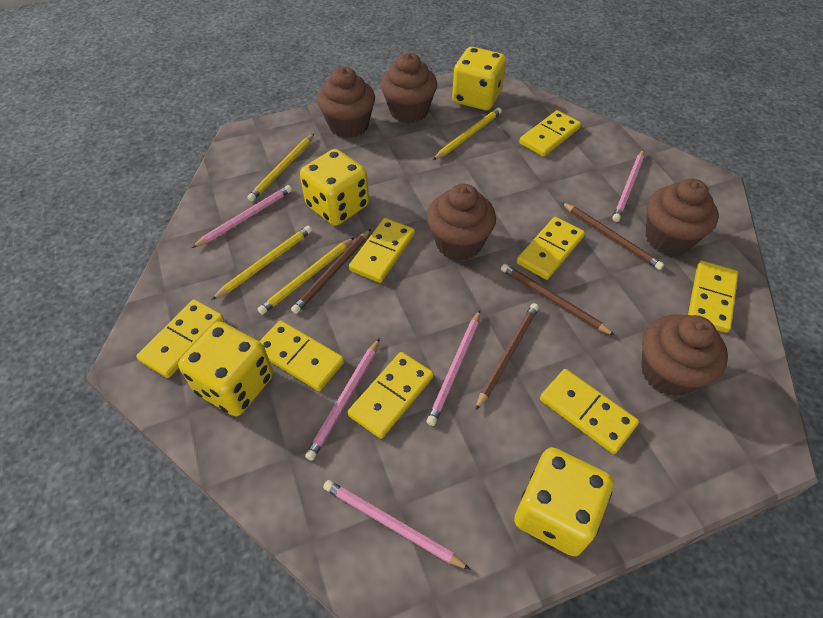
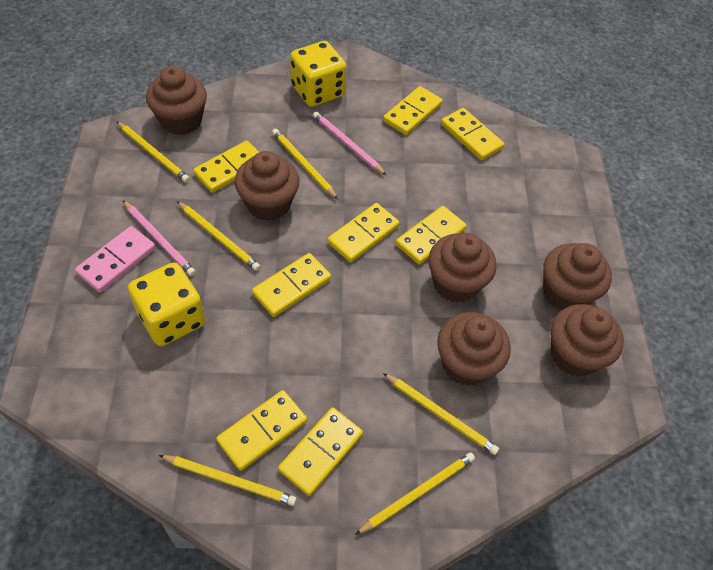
brown cupcake: [317,67,375,138] [381,53,437,123] [427,184,496,261] [641,314,728,396] [646,179,718,255] = 5 -> [146,66,207,135] [235,151,299,221] [428,233,497,303] [437,312,511,386] [543,243,612,310] [551,304,624,377] = 6
brown pencil: [291,229,371,314] [475,303,539,411] [501,264,615,336] [561,202,664,270] = 4 -> none = 0
pink domino: none = 0 -> [75,226,156,292] = 1
pink pencil: [192,185,292,248] [305,338,380,461] [323,480,471,570] [427,310,480,426] [612,149,644,222] = 5 -> [123,200,196,276] [313,112,386,175] = 2
yellow dice: [178,321,273,416] [300,149,369,226] [452,47,506,110] [514,447,613,556] = 4 -> [128,262,205,346] [290,41,346,107] = 2
yellow pencil: [211,226,312,300] [248,134,314,201] [258,237,355,315] [433,107,502,160] = 4 -> [116,121,190,182] [159,455,297,506] [177,201,260,271] [272,129,338,199] [355,452,475,535] [383,373,499,455] = 6

